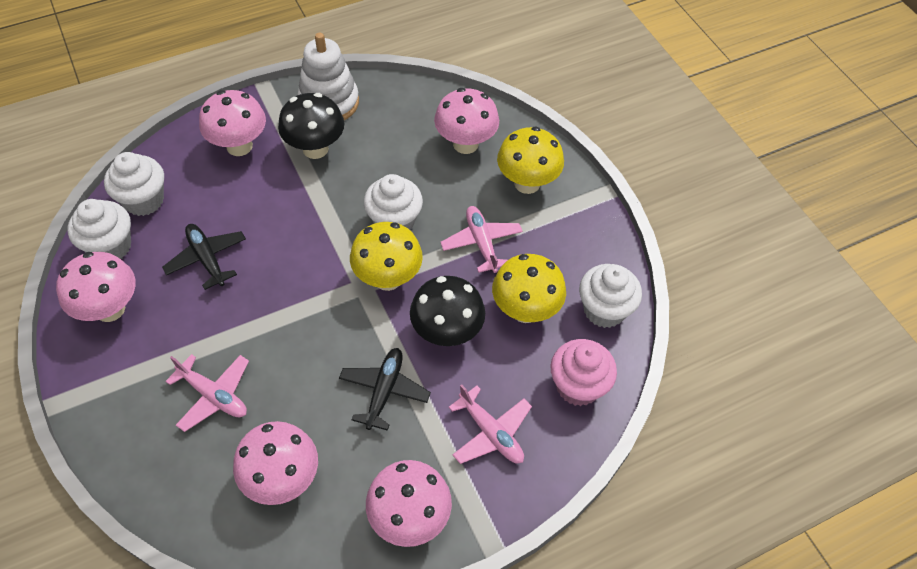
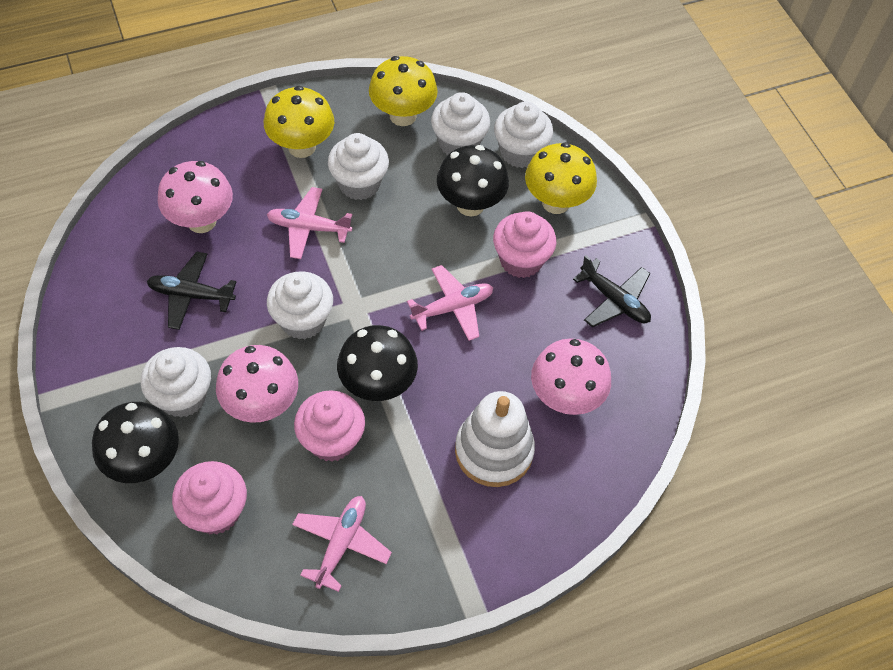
black mushroom: [278,93,345,159] [410,276,485,346] = 2 -> [92,402,179,483] [337,325,418,401] [437,145,509,217] = 3
pink cupcake: [550,339,617,406] = 1 -> [172,461,247,535] [294,390,365,462] [493,211,557,278] = 3
pink mushroom: [56,252,136,322] [199,90,266,156] [233,421,318,505] [366,460,452,547] [434,88,499,154] = 5 -> [158,161,233,233] [216,345,298,423] [531,338,611,415] = 3
white cupcake: [68,199,131,259] [104,152,164,216] [364,174,423,230] [579,264,642,328] = 4 -> [141,347,211,418] [267,271,333,339] [328,133,389,200] [431,92,490,155] [494,102,553,168] = 5

